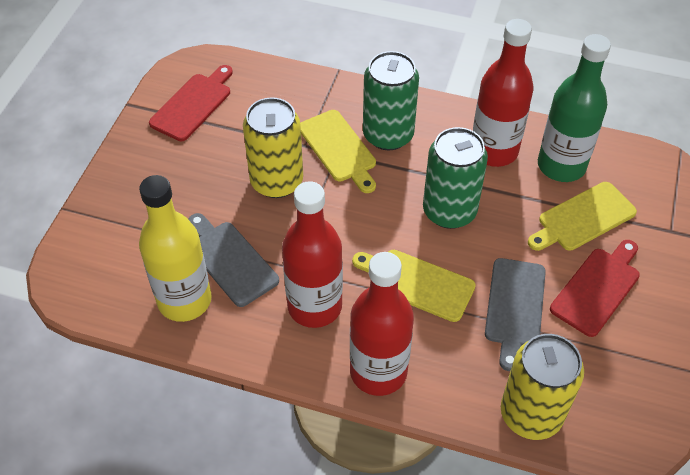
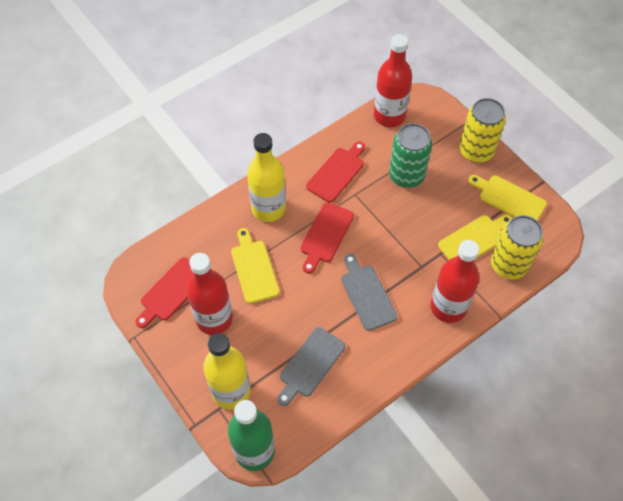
green can: [363,51,419,150] [423,127,488,229] = 2 -> [389,123,432,188] = 1
red cutting board: [149,65,233,141] [550,240,640,337] = 2 -> [135,258,194,328] [300,202,354,274] [306,142,365,203] = 3
yellow bottle: [139,175,212,322] = 1 -> [203,333,251,410] [247,133,286,222] = 2

